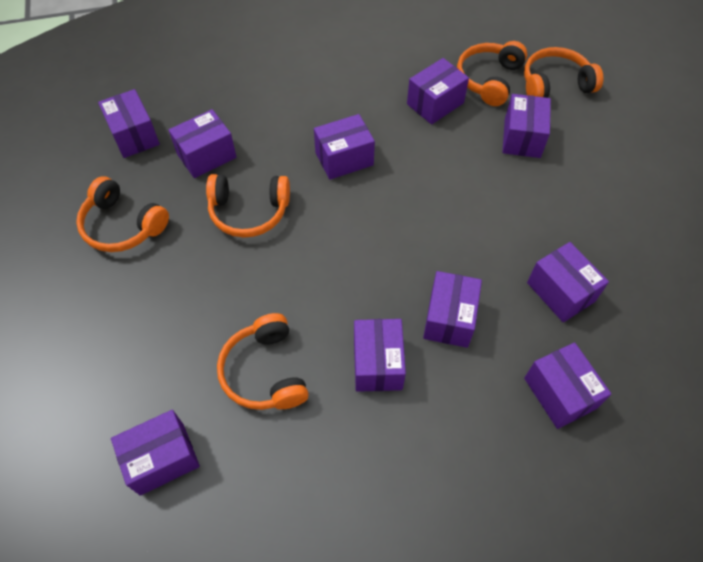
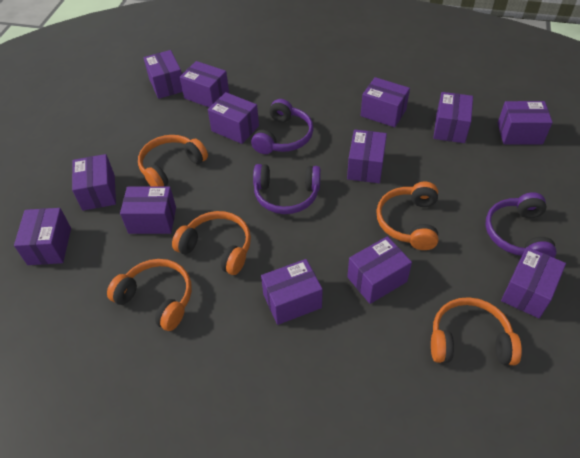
purple box: [98,89,160,158] [111,410,200,496] [169,109,236,178] [314,114,375,180] [354,319,406,392] [407,58,469,124] [423,271,482,348] [502,94,551,158] [524,342,611,429] [527,242,609,322] = 10 -> [14,208,71,265] [72,154,116,211] [120,186,176,234] [144,50,183,99] [180,61,229,108] [208,92,259,144] [261,259,323,325] [347,130,387,183] [347,236,412,304] [361,77,410,127] [433,92,473,143] [498,101,553,144] [501,247,566,318] = 13
purple headphones: none = 0 -> [251,99,313,154] [253,164,321,214] [486,192,557,258] = 3

